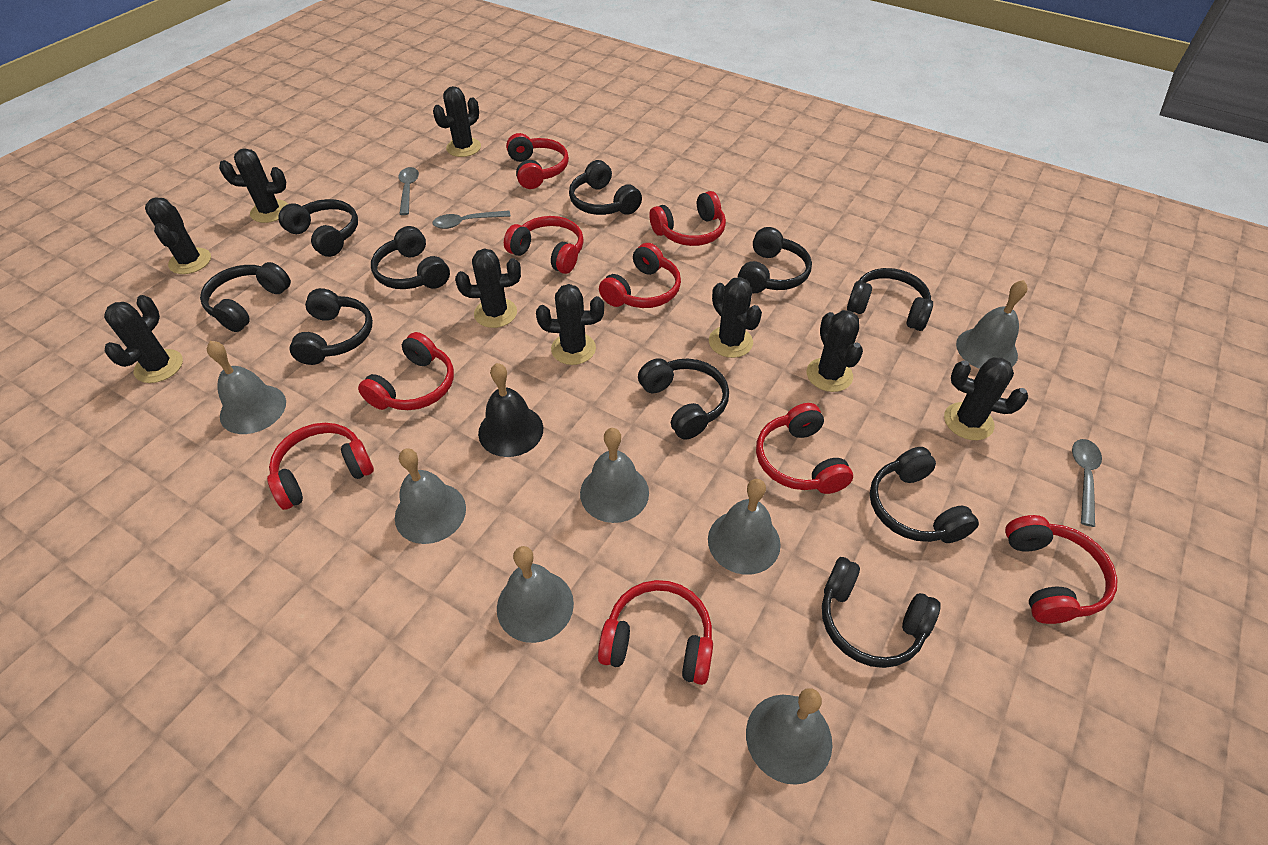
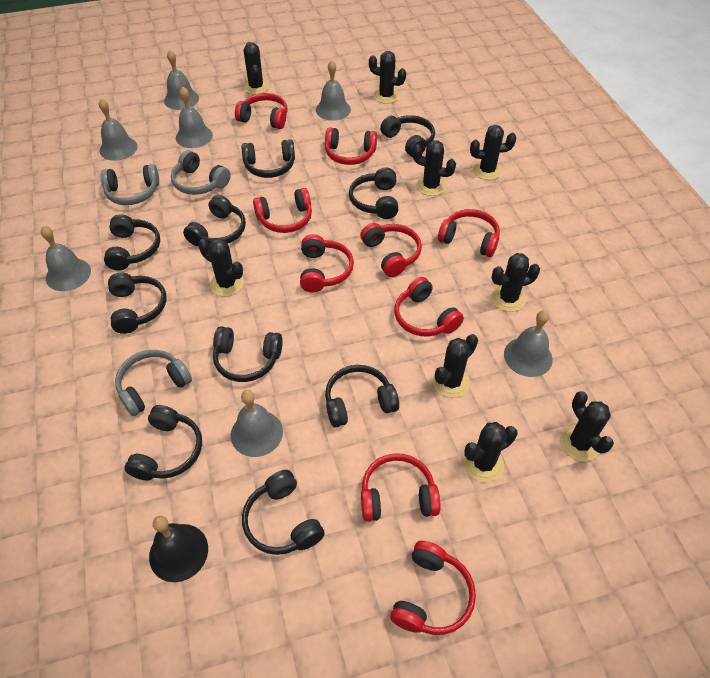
grey headphones: none = 0 -> [100,164,159,205] [115,350,192,416] [171,150,231,195] = 3
grey spoon: [398,167,419,215] [432,210,511,229] [1072,439,1102,527] = 3 -> none = 0

